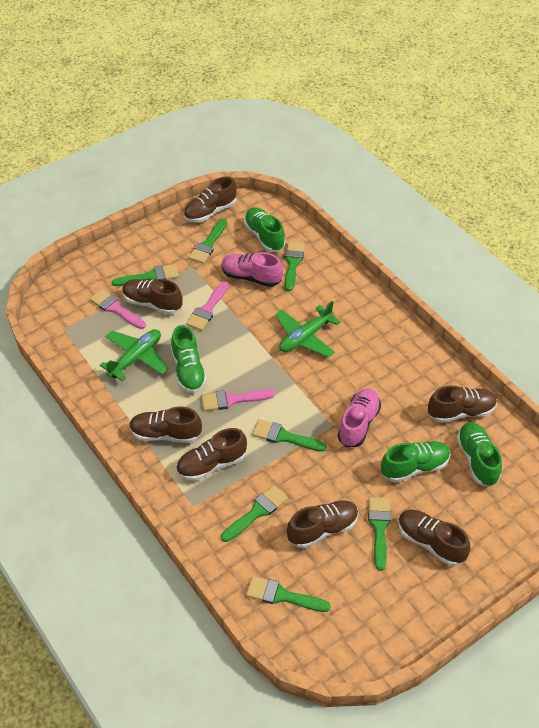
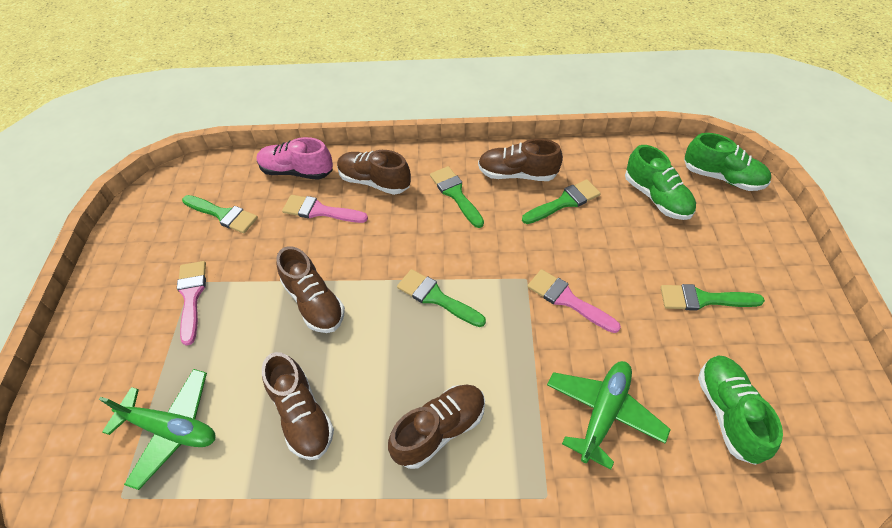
brown shoe: [122,279,183,314] [129,407,202,443] [176,428,247,481] [184,176,237,223] [287,501,359,548] [398,509,471,566] [428,386,497,423] = 7 -> [262,352,334,460] [276,246,345,333] [337,150,411,195] [388,385,485,469] [478,139,563,181] = 5
green brush: [112,264,179,286] [188,219,227,264] [221,485,288,542] [246,576,331,612] [252,419,327,452] [285,242,305,291] [368,497,391,571] = 7 -> [182,195,258,233] [397,269,486,327] [430,166,484,228] [522,179,601,224] [661,284,765,311] = 5
green shoe: [171,325,207,393] [244,207,285,252] [381,441,450,483] [456,422,502,487] = 4 -> [625,145,696,220] [684,133,771,191] [698,356,783,465] = 3
pink shoe: [221,252,283,287] [338,389,381,447] = 2 -> [257,137,333,180] = 1

